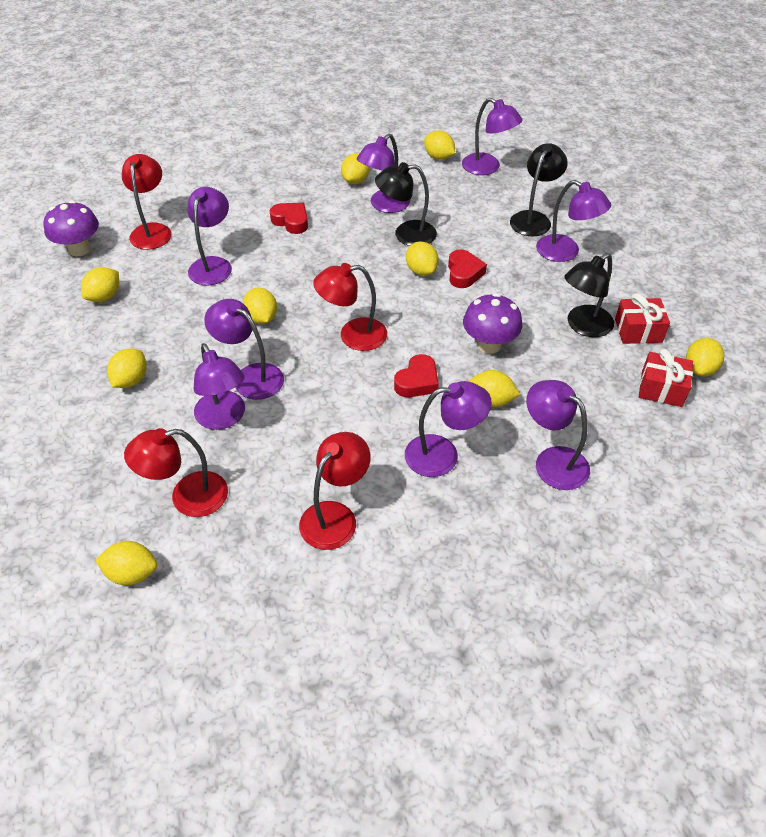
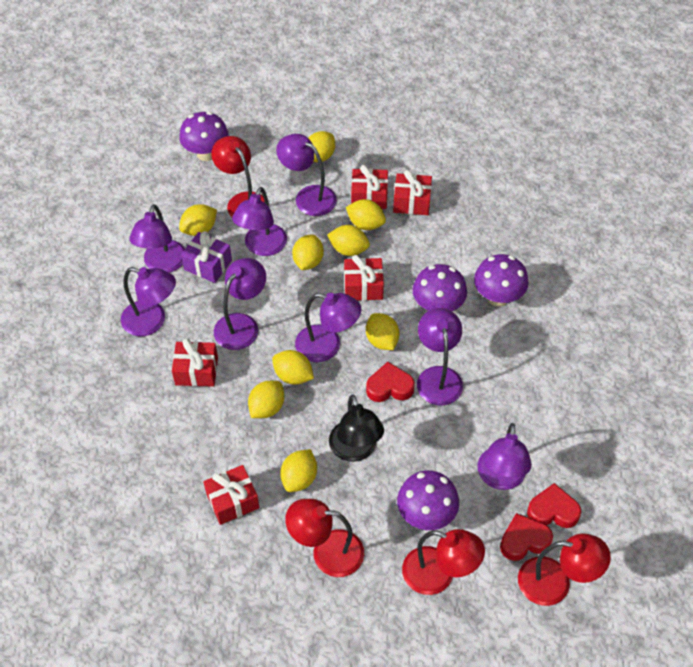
black lamp: [375,162,437,246] [510,143,568,236] [564,253,614,337] = 3 -> [329,394,384,462] = 1
purple gift: none = 0 -> [181,231,232,283] = 1
purple mushroom: [43,201,99,256] [463,293,522,353] = 2 -> [179,112,229,161] [397,470,459,530] [413,264,467,311] [474,254,529,307] = 4
red gift: [615,293,670,344] [639,349,693,407] = 2 -> [172,338,218,387] [203,465,259,525] [344,255,384,301] [351,165,388,209] [393,170,432,215] = 5

